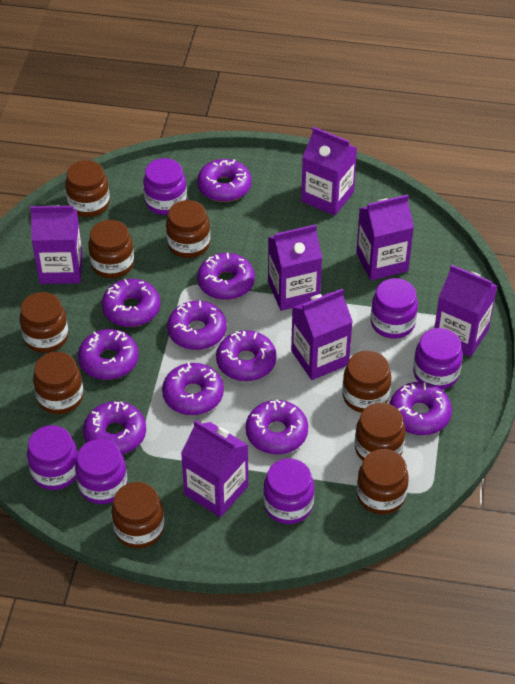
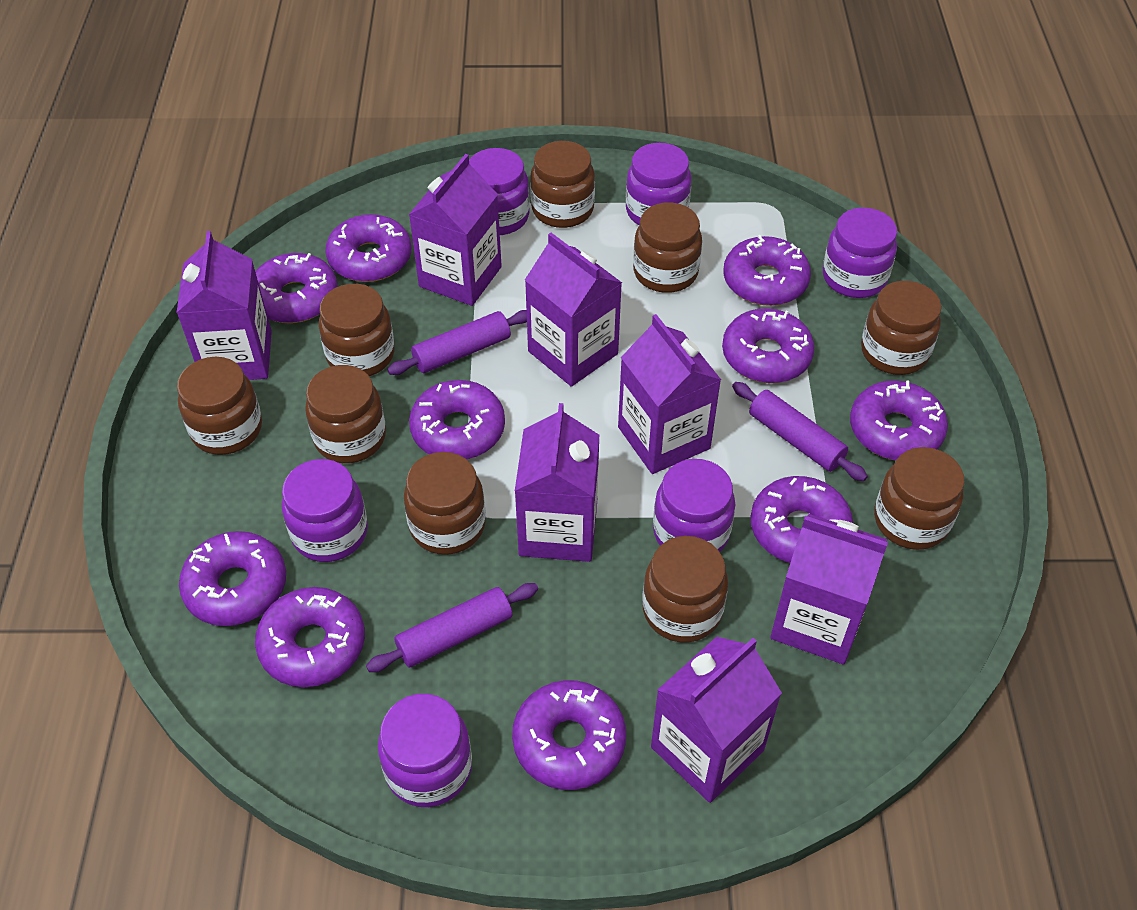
purple rolling pin: none = 0 -> [366,583,538,672] [387,310,527,375] [732,382,868,481] = 3

